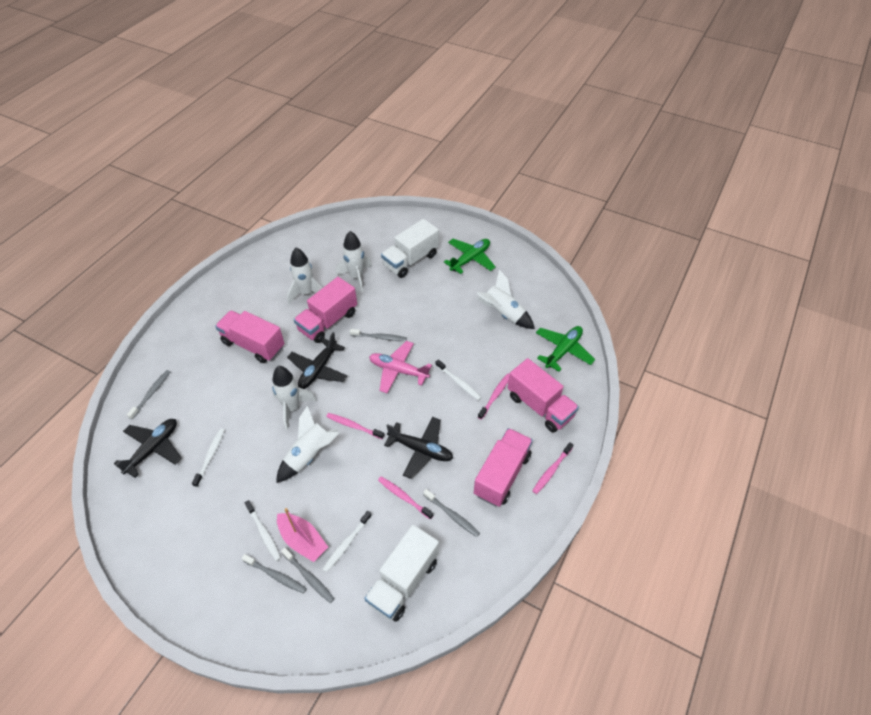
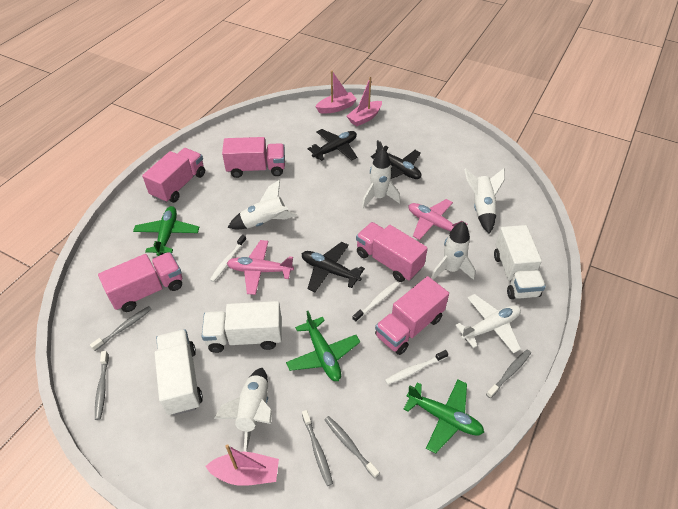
green plane: [444,239,496,274] [536,326,595,371] = 2 -> [133,206,199,256] [286,311,360,381] [404,379,484,454] = 3
pink boat: [277,508,328,562] = 1 -> [205,444,279,486] [315,70,357,114] [347,77,382,126] = 3
pink plane: [369,341,432,393] = 1 -> [227,240,294,295] [409,199,467,240] = 2
pink toothbrush: [326,413,384,439] [378,477,434,520] [478,374,510,420] [532,442,573,494] = 4 -> none = 0
pink truck: [215,311,285,363] [294,277,357,343] [474,428,533,507] [507,358,579,433] = 4 -> [98,252,182,312] [142,148,205,203] [222,137,285,178] [356,222,428,282] [375,276,449,355] = 5
white plane: none = 0 -> [455,294,521,353] = 1
white toothbrush: [192,429,225,487] [245,500,281,561] [322,511,372,573] [436,360,482,400] = 4 -> [210,235,247,282] [352,282,399,322] [385,350,448,385] = 3
white truck: [364,525,439,622] [381,219,439,278] = 2 -> [155,329,203,415] [202,301,282,353] [494,225,546,299] = 3

